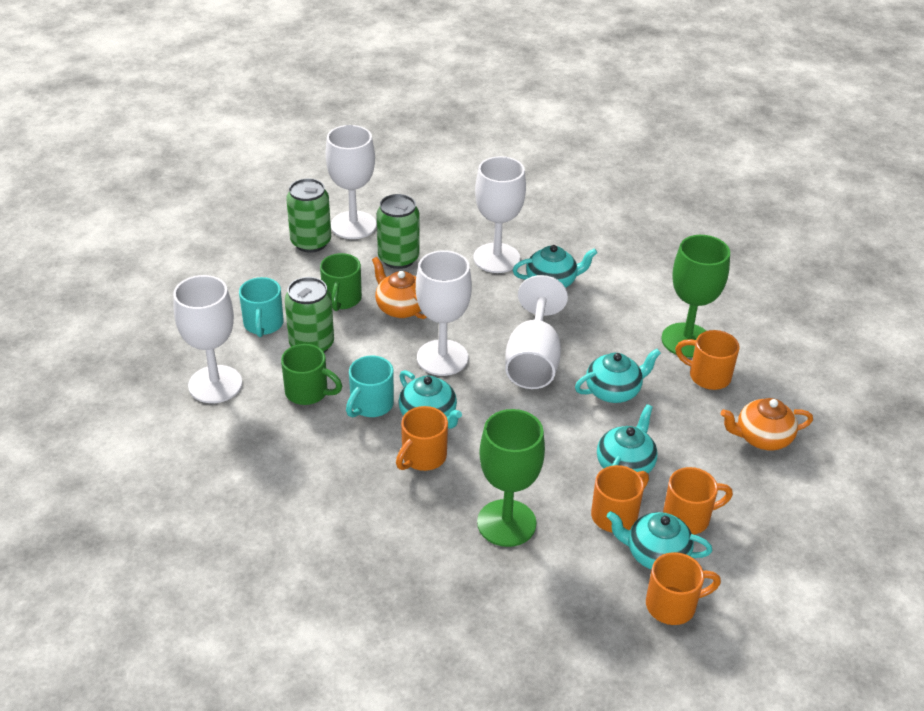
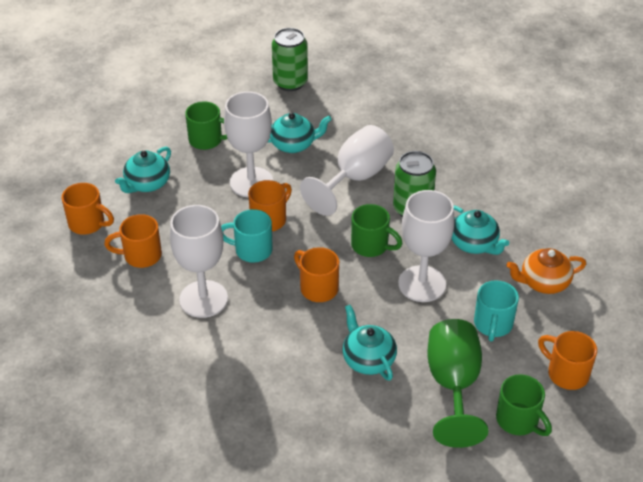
green can: [285,277,334,353] [286,178,331,252] [377,194,420,269] = 3 -> [272,28,308,91] [393,151,436,217] = 2
green goblet: [477,409,545,547] [661,235,730,358] = 2 -> [427,319,488,448] = 1
green mug: [281,344,342,405] [320,253,362,311] = 2 -> [185,101,228,150] [351,204,403,257] [496,374,552,436] = 3
orange teapot: [372,257,427,319] [721,398,813,450] = 2 -> [506,248,586,294] = 1
turquoise teapot: [399,370,462,429] [513,245,597,288] [575,349,661,403] [597,404,658,473] [606,511,712,570] = 5 -> [115,147,171,193] [268,113,332,153] [342,305,397,381] [452,205,509,255] = 4
white goblet: [173,275,242,403] [325,125,376,239] [416,250,472,376] [473,156,526,273] [505,275,568,389] = 5 -> [170,205,228,318] [224,91,273,198] [300,125,394,216] [398,190,455,302] = 4

